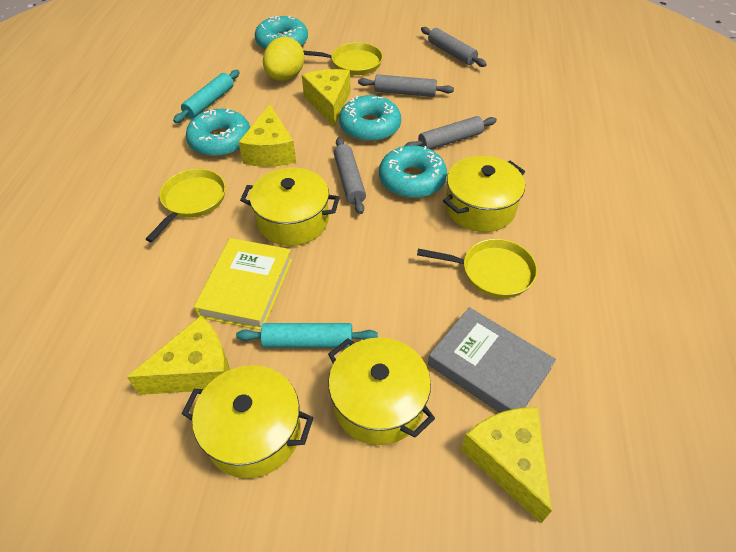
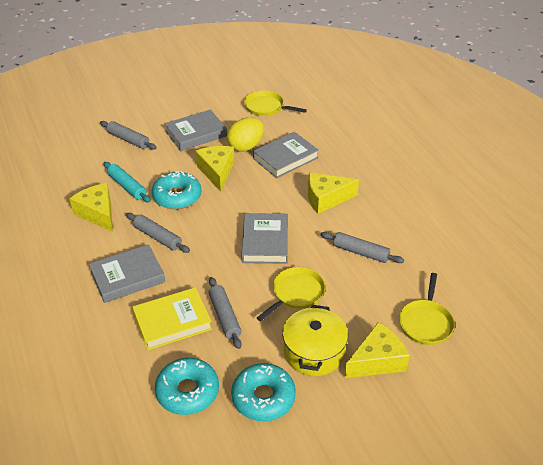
grey book: [428,307,556,413] = 1 -> [89,244,165,303] [164,109,227,151] [241,213,288,264] [253,132,319,178] = 4
turquoise donut: [186,109,250,157] [255,16,308,50] [339,95,401,142] [379,145,447,198] = 4 -> [152,171,201,209] [155,358,219,415] [231,363,296,421] = 3
turquoise rolling pin: [173,70,240,123] [236,323,378,348] = 2 -> [104,162,151,203] = 1
yellow pot: [182,365,314,478] [240,167,340,246] [328,338,435,445] [443,156,525,232] = 4 -> [282,305,348,376] = 1

